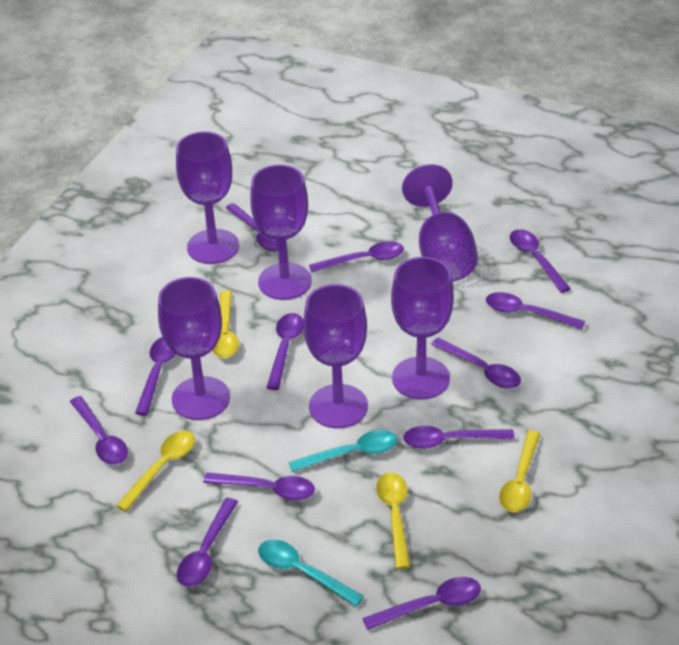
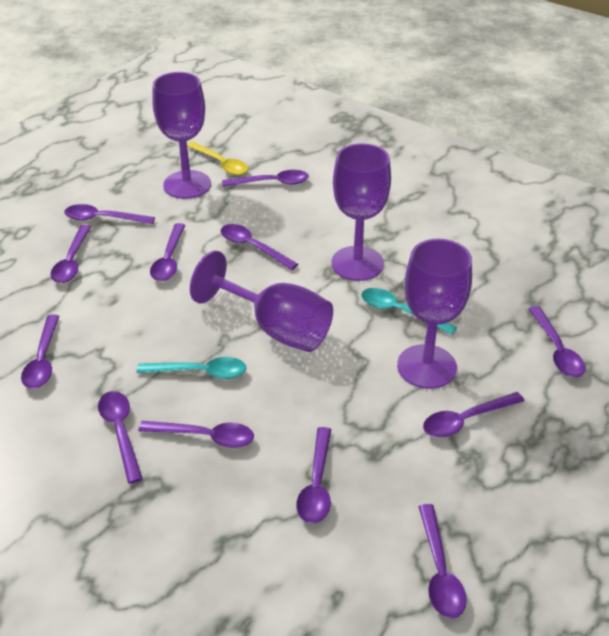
purple goblet: [158,277,230,420] [176,131,239,264] [250,165,312,300] [303,284,368,428] [391,257,454,399] [402,164,478,281] = 6 -> [152,72,211,199] [190,251,333,352] [331,143,391,281] [397,239,472,389] = 4
yellow spoon: [116,431,195,512] [212,290,239,358] [376,472,410,569] [499,430,540,512] = 4 -> [187,142,248,175] = 1

